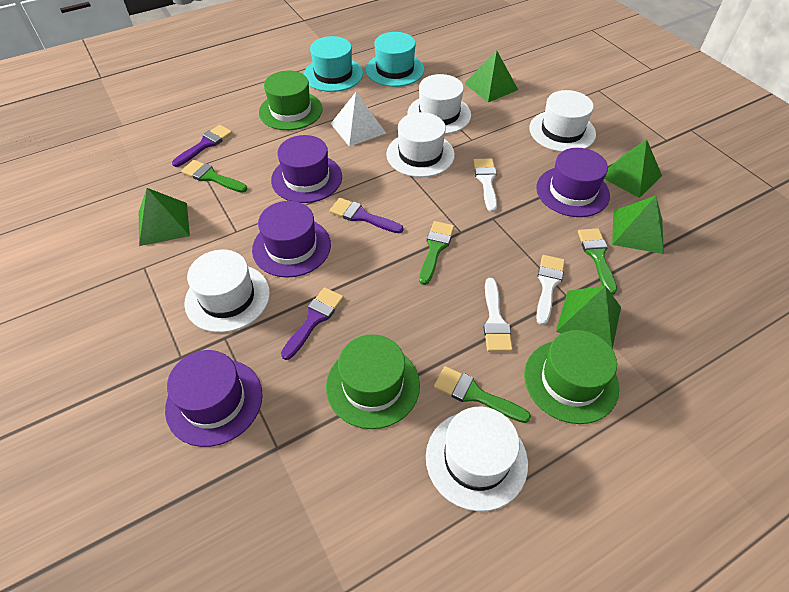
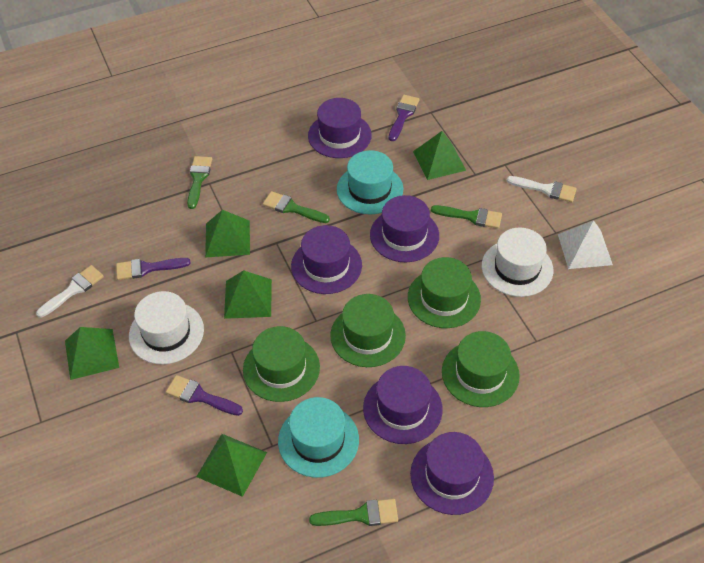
green hat: [259,71,323,130] [326,334,420,429] [524,330,619,424] = 3 -> [243,326,320,402] [330,294,406,367] [408,257,481,328] [442,331,520,407] = 4
purple hat: [165,350,263,447] [252,201,331,278] [271,135,342,203] [536,148,610,217] = 4 -> [291,225,362,294] [308,98,372,158] [363,366,443,444] [370,195,439,262] [410,432,494,515] = 5
white brush: [473,159,497,212] [483,278,513,352] [536,255,565,325] = 3 -> [36,265,104,318] [507,176,577,202] = 2
white hat: [184,250,270,333] [386,112,455,177] [407,74,471,134] [426,407,528,512] [529,90,596,152] = 5 -> [129,291,204,364] [482,227,553,297] = 2

